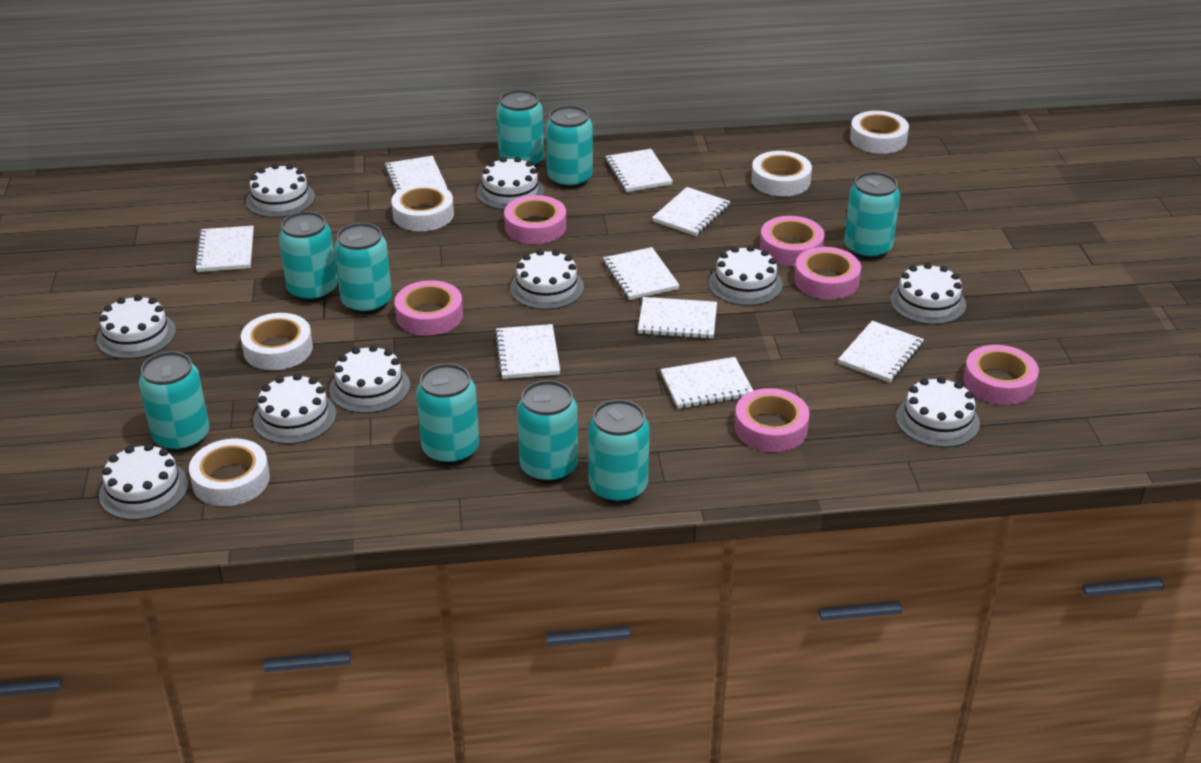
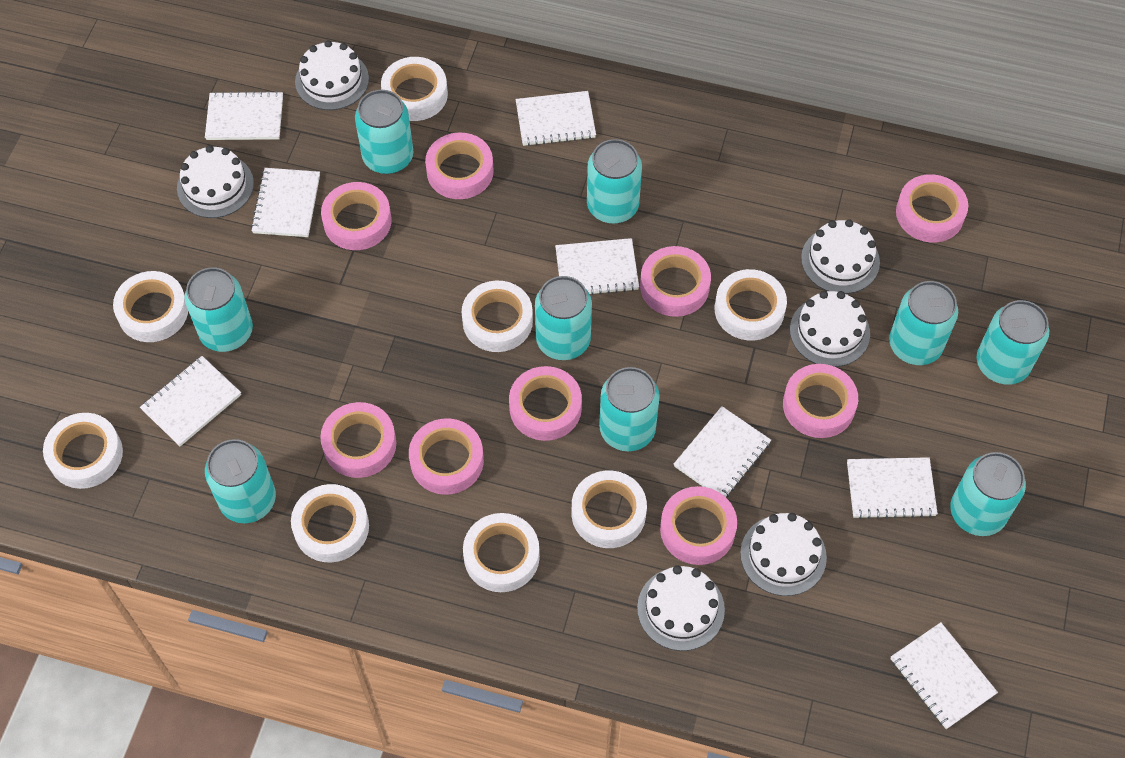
pink tape: [395,280,463,336] [504,195,566,244] [734,388,810,452] [760,216,824,266] [794,247,861,299] [963,345,1039,405] = 6 -> [320,402,396,478] [321,182,392,250] [409,418,484,495] [425,133,494,199] [509,366,582,441] [640,246,711,317] [660,486,737,565] [783,364,858,438] [896,174,968,242] = 9
white cake: [97,295,176,359] [99,443,188,520] [246,164,315,218] [253,373,337,444] [329,345,410,413] [477,157,545,210] [510,249,584,310] [709,245,783,306] [890,263,966,325] [896,377,980,448] = 10 -> [177,145,254,218] [295,40,369,110] [637,565,725,651] [740,513,827,596] [790,291,870,367] [801,219,880,294] = 6
white notebook: [194,226,254,272] [384,156,448,193] [495,324,560,379] [603,247,680,300] [605,149,673,192] [638,297,717,339] [652,187,730,236] [661,357,754,409] [838,321,924,383] = 9 -> [140,356,241,446] [205,91,283,140] [251,168,320,237] [516,91,596,146] [555,238,639,295] [674,406,771,497] [847,457,938,519] [891,622,998,729] = 8
white tape: [189,439,270,506] [241,313,313,370] [391,183,454,231] [751,151,812,196] [850,111,909,154] = 5 -> [43,413,123,489] [113,271,188,342] [291,484,369,563] [381,57,448,121] [462,281,533,352] [463,513,540,592] [572,471,647,548] [715,269,787,341] = 8

